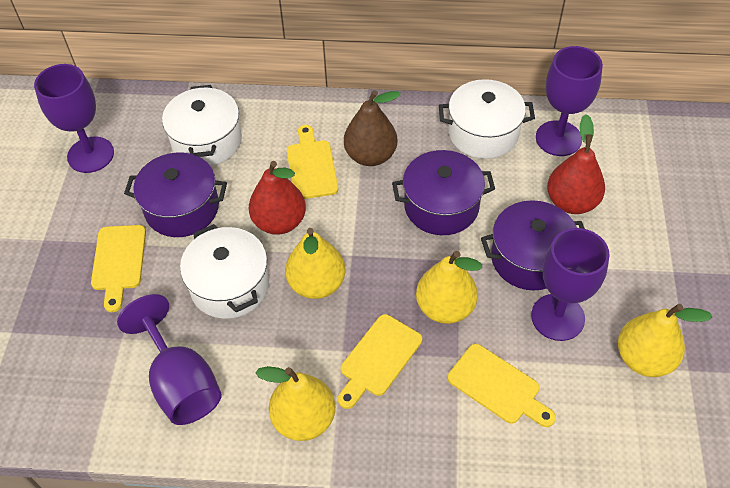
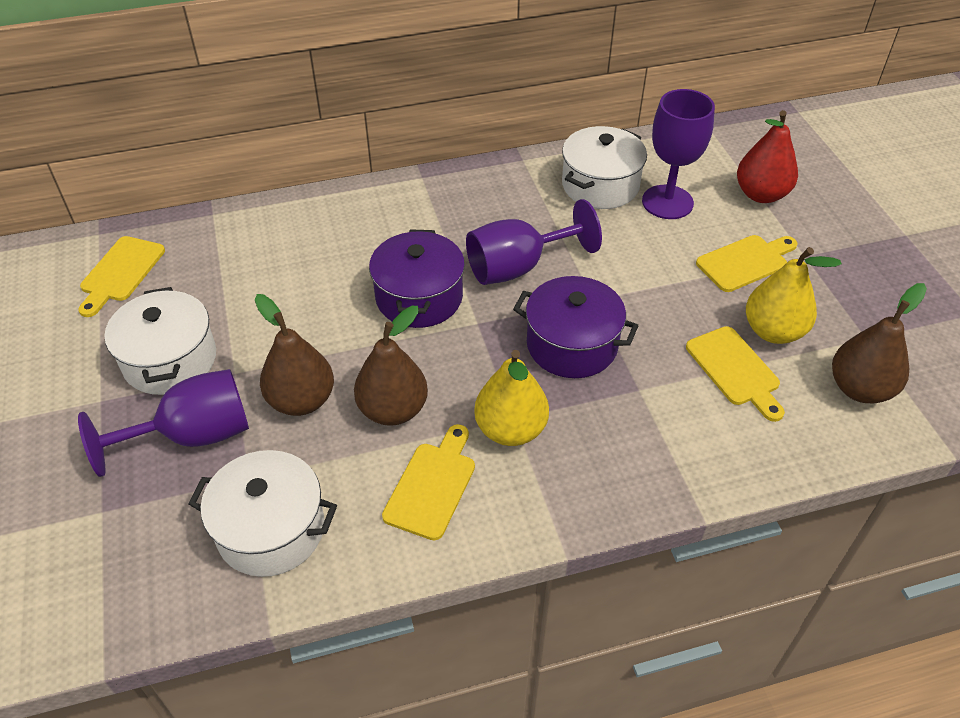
brown pear: [344,90,401,166] = 1 -> [255,294,334,416] [354,306,428,426] [832,283,927,403] = 3
purple goblet: [34,64,114,173] [117,294,222,425] [531,228,610,341] [536,46,603,156] = 4 -> [78,369,249,477] [466,199,602,285] [642,89,715,219] = 3
purple pot: [124,153,227,237] [392,150,495,235] [481,200,585,290] = 3 -> [369,229,465,328] [513,276,638,378] = 2
red pear: [249,161,306,235] [547,114,605,214] = 2 -> [737,110,798,203] = 1
yellow pear: [255,366,335,441] [285,228,345,299] [416,251,482,324] [618,304,712,377] = 4 -> [474,350,549,446] [746,247,842,344] = 2

